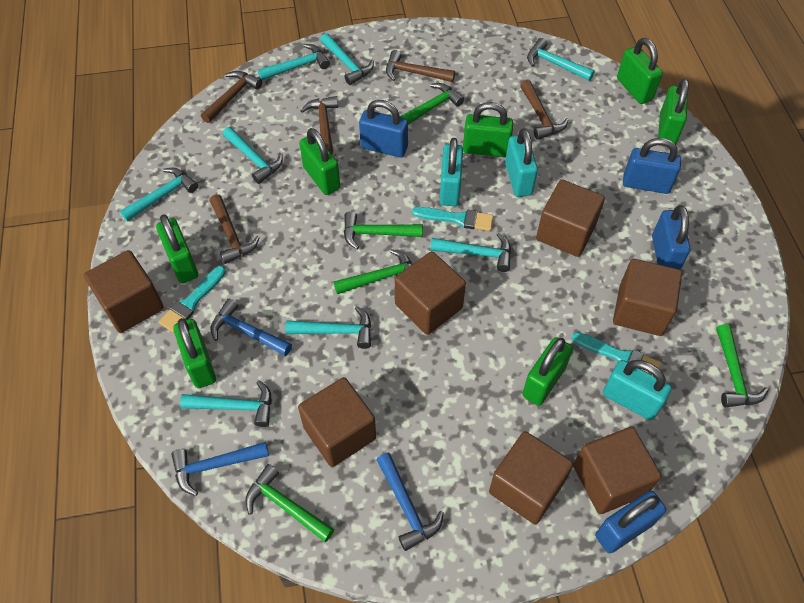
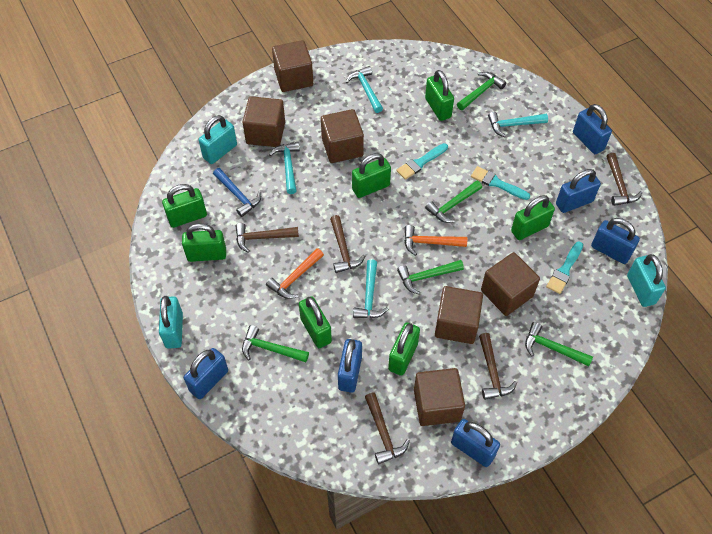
blue hammer: [171,442,269,496] [210,299,292,356] [376,453,444,551] = 3 -> [213,168,261,217] = 1
blue padlock: [359,100,408,158] [595,491,666,553] [623,138,681,194] [652,205,690,270] = 4 -> [184,348,228,399] [338,339,362,393] [451,419,500,467] [556,169,601,213] [573,104,612,154] [591,218,640,264] = 6
brown cube: [84,250,164,333] [298,377,376,467] [395,251,466,335] [489,431,573,524] [536,180,605,257] [573,427,661,514] [613,259,682,336] = 7 -> [242,96,285,147] [272,40,313,92] [321,109,364,163] [414,368,465,426] [435,286,483,344] [481,252,540,316] = 6
orange hammer: none = 0 -> [266,248,324,299] [404,225,467,256] = 2
turquoise hammer: [120,168,198,222] [180,380,272,427] [223,127,283,184] [258,44,330,80] [285,306,371,349] [320,33,374,85] [430,233,511,272] [527,38,595,81] = 8 -> [269,142,300,194] [346,66,383,113] [353,259,388,318] [488,112,548,137] = 4

